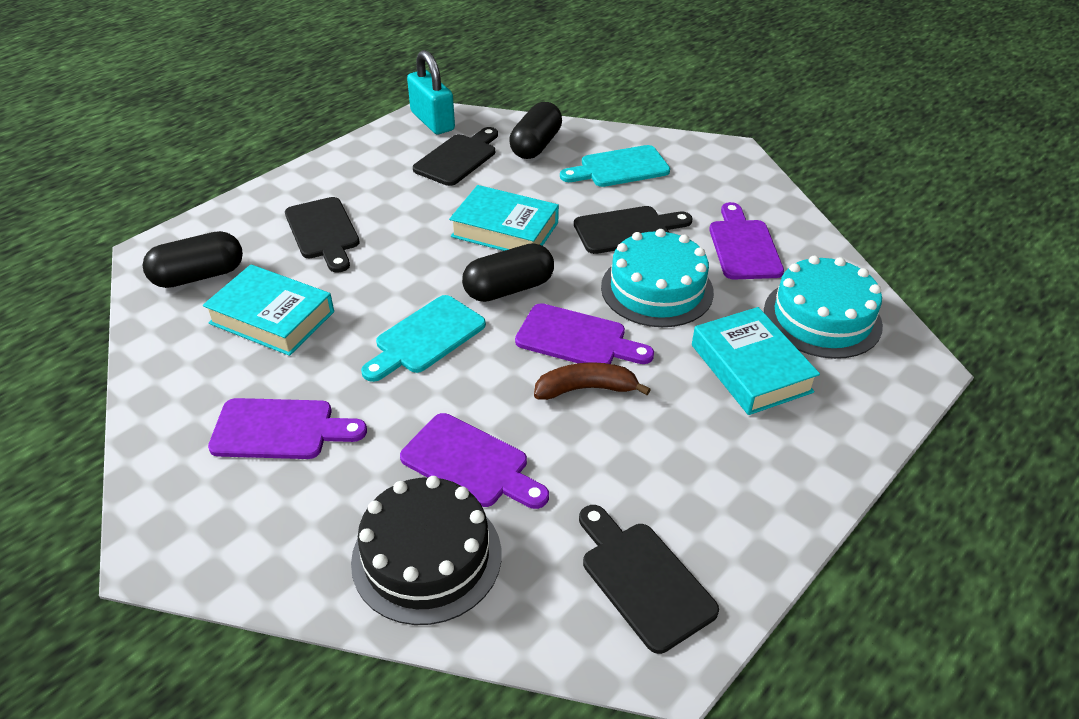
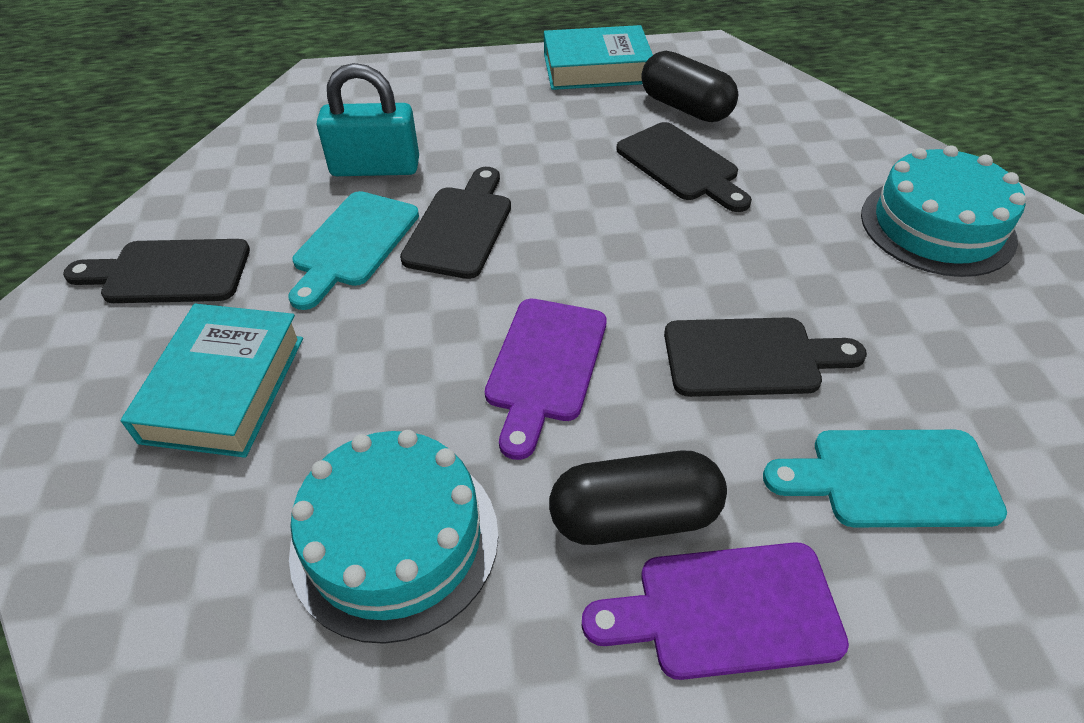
black cake: [351,476,501,625] = 1 -> none = 0
black capsule: [142,231,243,288] [462,243,554,302] [509,102,562,159] = 3 -> [549,450,727,545] [641,51,738,122] = 2
brown banana: [534,362,651,400] = 1 -> none = 0
purple cutting board: [208,398,367,459] [400,413,549,509] [515,303,654,364] [709,202,784,280] = 4 -> [485,299,607,460] [582,542,849,680] = 2
turquoise book: [203,264,334,356] [449,185,559,251] [692,307,820,415] = 3 -> [121,304,303,458] [544,25,653,90] = 2

